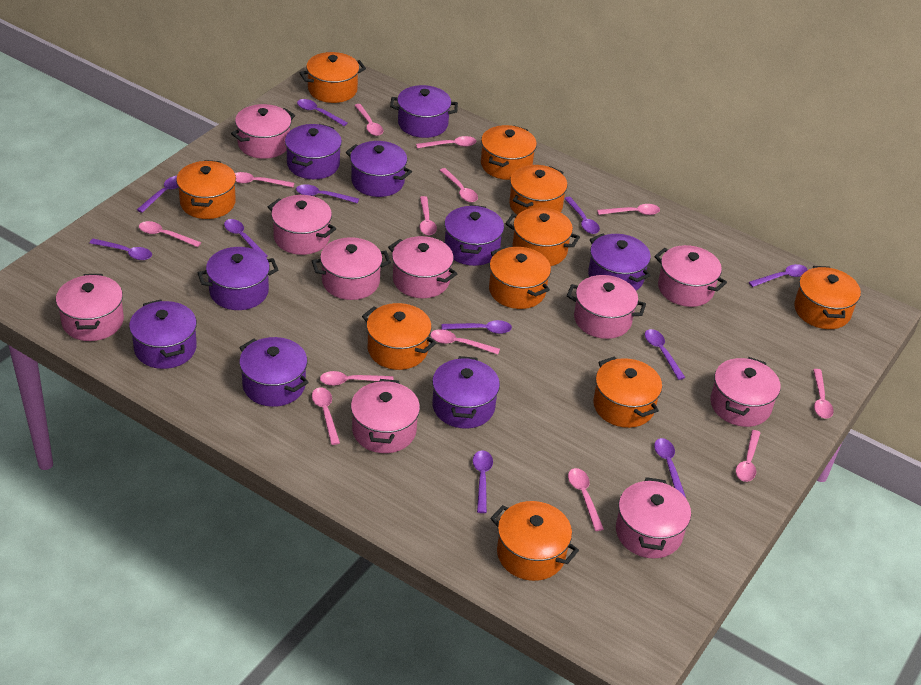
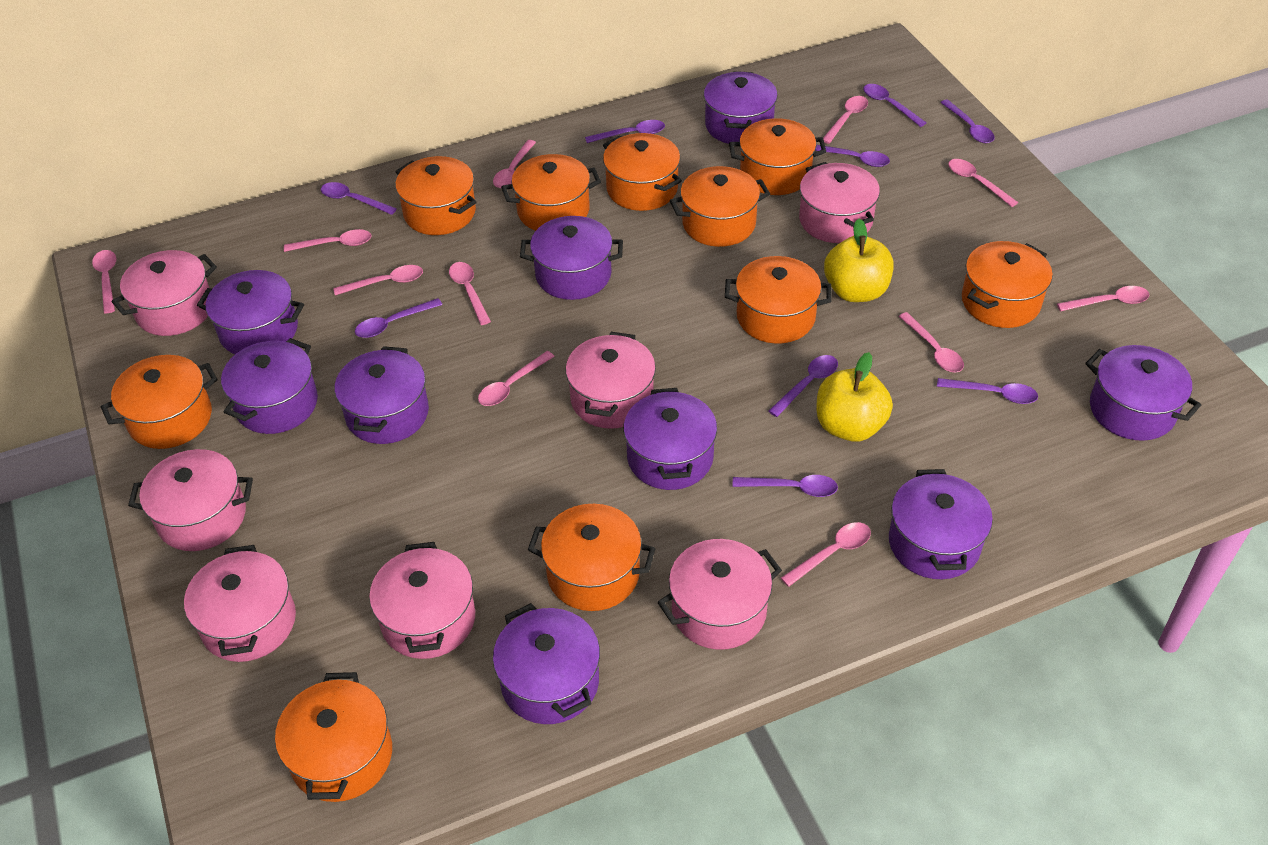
pink pot: [56,274,124,341] [231,104,295,159] [268,195,336,255] [312,237,391,300] [351,379,420,453] [388,236,458,298] [567,275,646,339] [616,477,691,558] [654,245,727,307] [711,357,781,427] = 10 -> [112,250,217,336] [128,449,253,551] [184,545,296,662] [369,542,475,659] [565,332,656,429] [658,539,782,650] [799,162,880,243] = 7
pink spoon: [139,221,201,247] [235,172,294,187] [312,388,340,445] [320,371,394,386] [354,104,383,136] [416,136,476,148] [419,196,437,235] [430,329,500,354] [440,168,478,202] [568,468,604,531] [597,204,660,215] [736,430,760,482] [813,369,834,418] = 13 -> [92,250,116,313] [284,229,372,252] [333,265,423,295] [449,262,491,325] [478,351,555,406] [493,140,536,188] [781,522,871,587] [823,96,868,144] [899,312,964,373] [948,159,1018,207] [1057,286,1149,311] = 11
purple spoon: [90,239,152,260] [137,176,178,213] [224,219,267,257] [296,184,359,204] [297,99,348,126] [441,320,512,334] [473,450,493,513] [564,197,600,234] [645,329,686,380] [654,438,686,498] [749,264,808,287] = 11 -> [321,182,397,215] [355,298,442,338] [585,120,665,143] [732,475,838,497] [768,355,838,417] [815,145,890,167] [863,84,926,127] [937,378,1038,404] [940,99,995,143] = 9
yellow apple: none = 0 -> [816,352,893,442] [824,219,894,302] = 2

